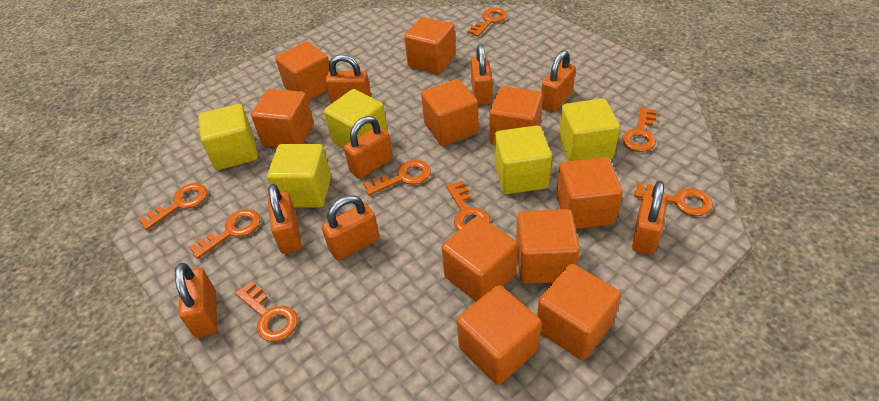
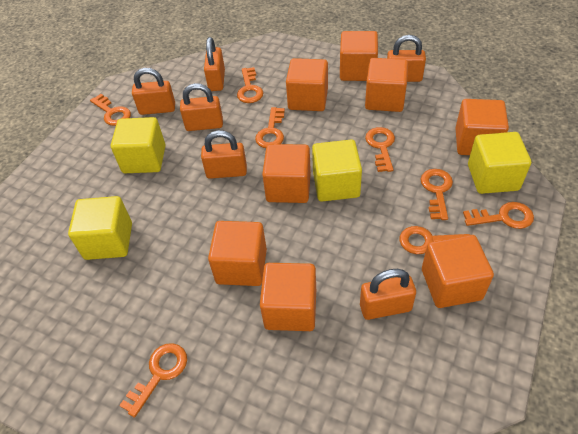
orange cube: [251,89,314,147] [275,41,329,101] [404,17,456,74] [421,79,479,146] [442,216,518,302] [457,285,541,385] [490,86,543,145] [516,209,580,284] [537,264,621,360] [556,157,623,229] = 10 -> [208,221,267,286] [260,263,316,331] [262,144,311,203] [286,58,328,111] [340,31,378,81] [365,58,408,112] [422,235,494,308] [455,99,509,155] = 8
orange padlock: [175,263,217,338] [268,184,301,254] [322,195,380,261] [325,55,371,104] [344,116,393,179] [471,44,492,105] [541,50,576,112] [632,181,667,255] = 8 -> [132,68,175,115] [180,83,223,131] [201,130,247,179] [204,37,225,91] [360,269,416,320] [387,35,426,82] = 6
yellow cube: [198,104,258,170] [267,144,331,208] [324,89,388,148] [494,125,552,194] [559,98,620,161] = 5 -> [68,196,132,260] [111,117,165,173] [312,140,362,202] [468,132,531,194] = 4

